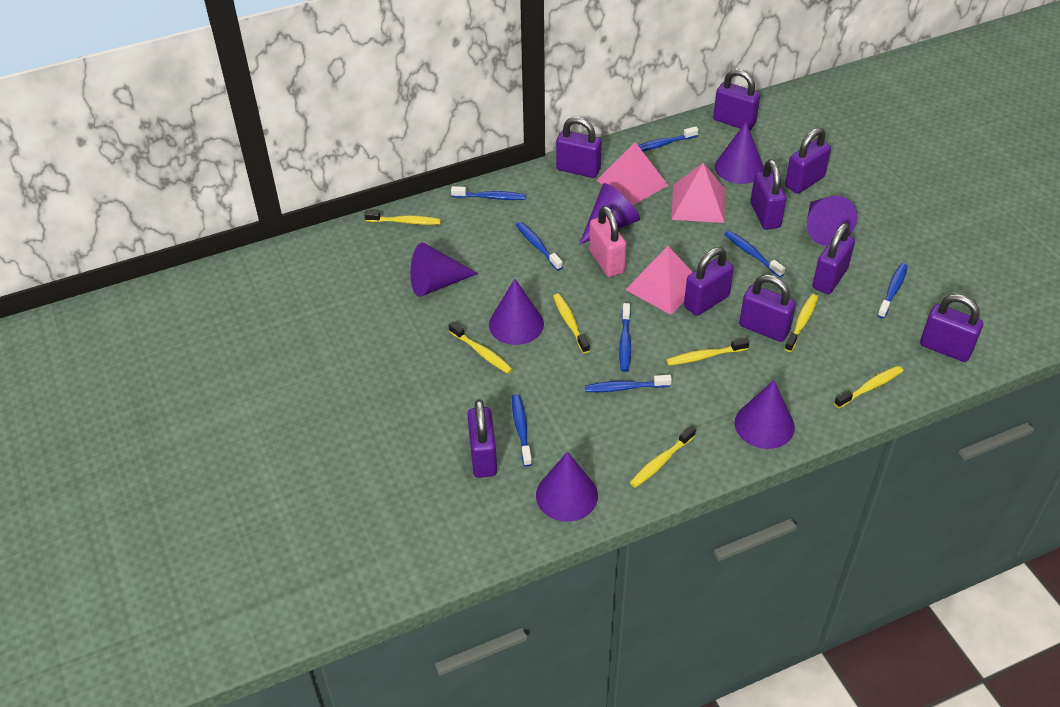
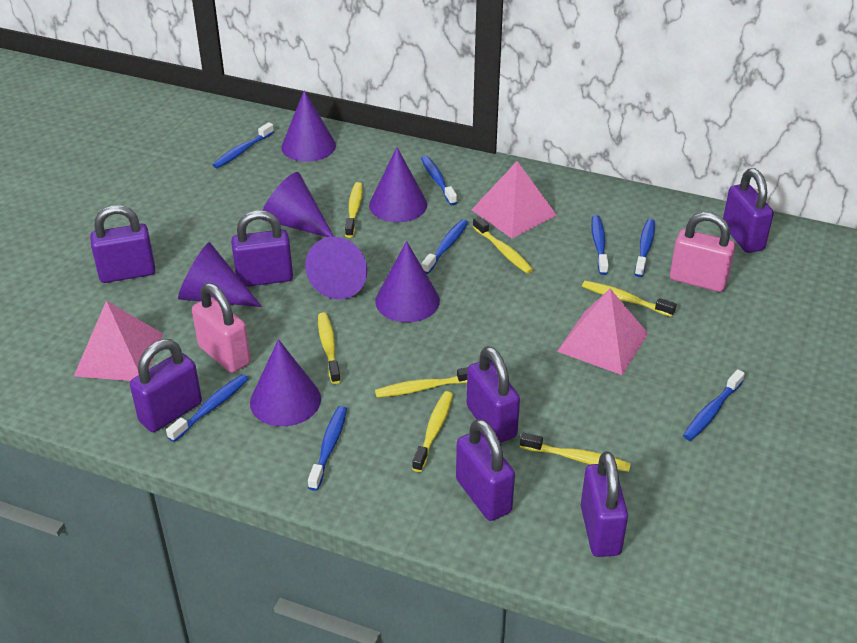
pink padlock: [589,206,627,277] = 1 -> [192,283,251,373] [670,212,735,292] = 2
purple padlock: [467,399,497,478] [556,117,602,178] [684,247,734,316] [713,69,760,130] [739,275,796,342] [751,159,786,230] [785,128,831,194] [812,223,855,294] [920,294,983,362] = 9 -> [90,205,156,283] [130,339,202,432] [231,210,293,287] [456,419,515,521] [467,346,520,443] [581,451,628,557] [723,168,774,253] = 7

